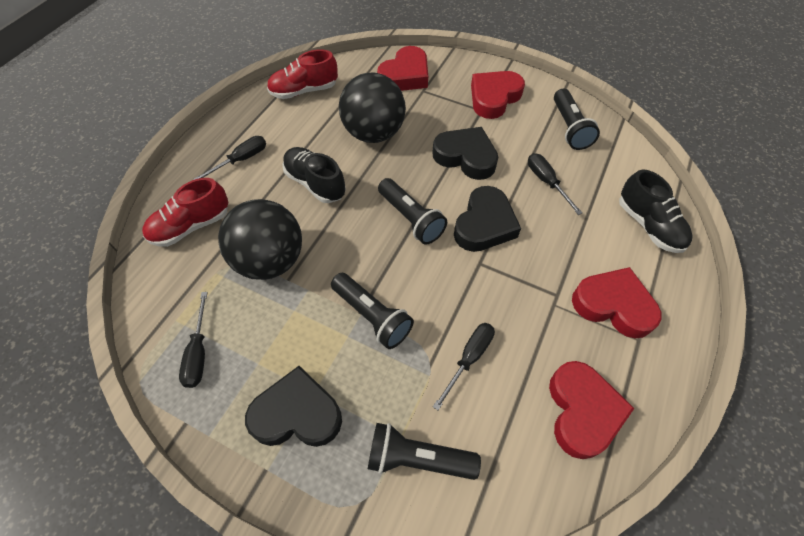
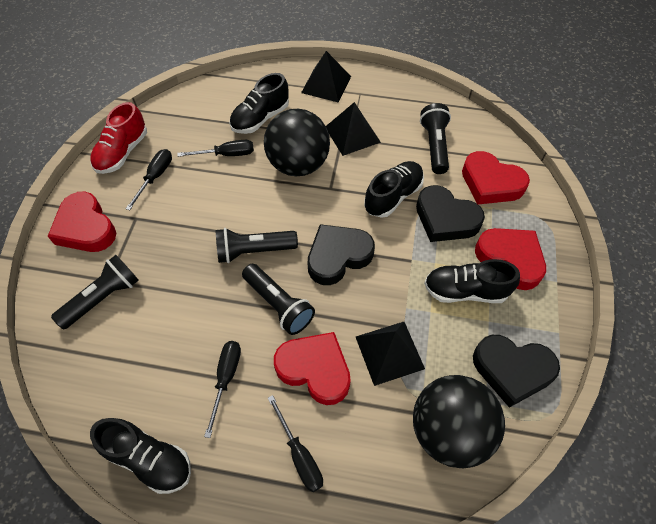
black pyramid: none = 0 -> [301,51,351,103] [326,102,381,156] [356,322,425,386] = 3
black shoe: [283,147,346,203] [619,169,693,253] = 2 -> [90,418,191,494] [229,73,289,134] [364,161,424,218] [424,259,520,303] = 4
red shoe: [142,178,229,247] [267,49,338,99] = 2 -> [90,102,147,174] = 1

